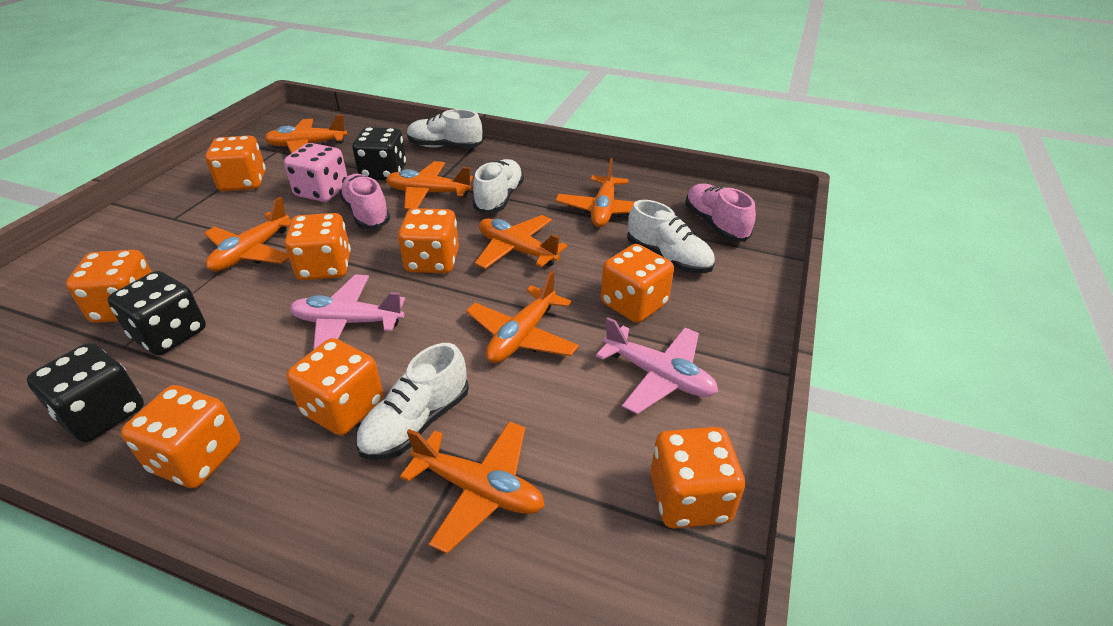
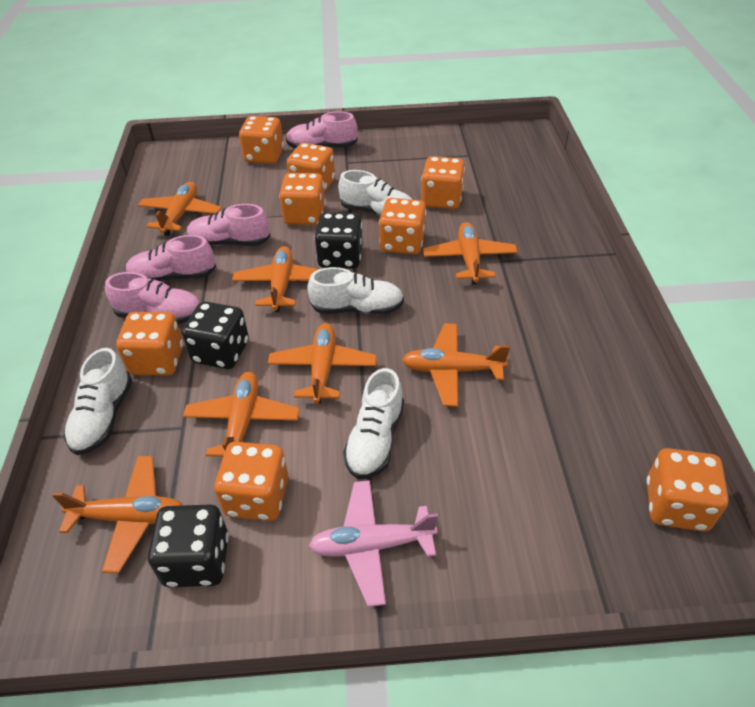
pink dice: [284,143,347,202] = 1 -> none = 0
pink plane: [290,275,405,350] [596,317,718,414] = 2 -> [309,480,438,607] = 1
pink shoe: [339,174,390,229] [685,184,756,242] = 2 -> [105,272,200,324] [126,235,216,282] [187,204,270,246] [286,111,358,149] = 4

